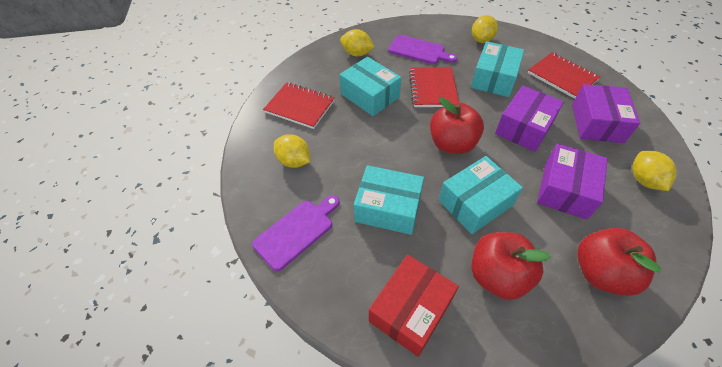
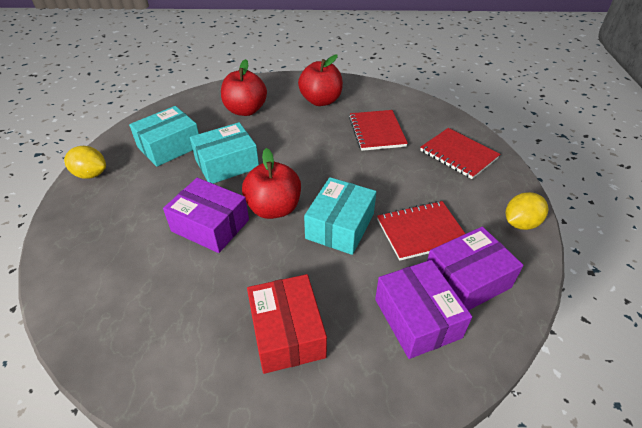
purple cutting board: [252,195,340,271] [388,35,457,64] = 2 -> none = 0
turquoise box: [339,57,401,116] [354,165,424,235] [439,156,523,234] [471,41,524,97] = 4 -> [129,106,199,167] [190,122,259,184] [304,177,376,255] = 3
yellow lemon: [274,134,310,168] [340,29,374,56] [472,15,498,43] [632,151,677,191] = 4 -> [64,146,106,179] [505,192,548,230] = 2

